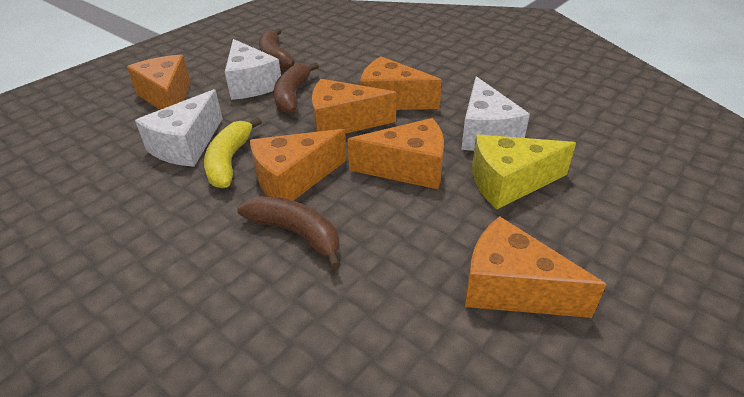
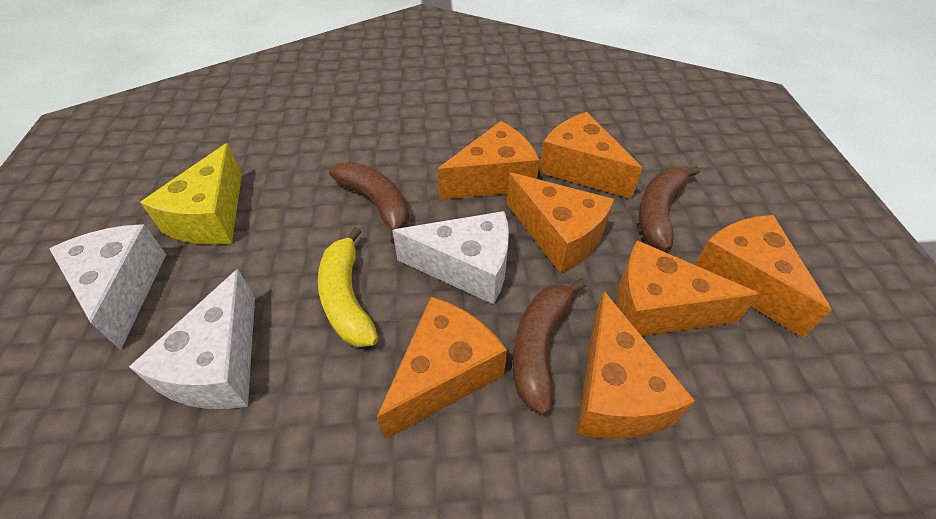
orange cheese: [127,55,191,110] [250,129,347,201] [312,79,396,134] [347,118,444,189] [360,56,442,110] [465,216,607,318] = 6 -> [377,297,507,439] [438,121,539,200] [507,172,614,274] [539,112,642,199] [577,291,695,439] [616,240,760,336] [695,215,832,337] = 7

